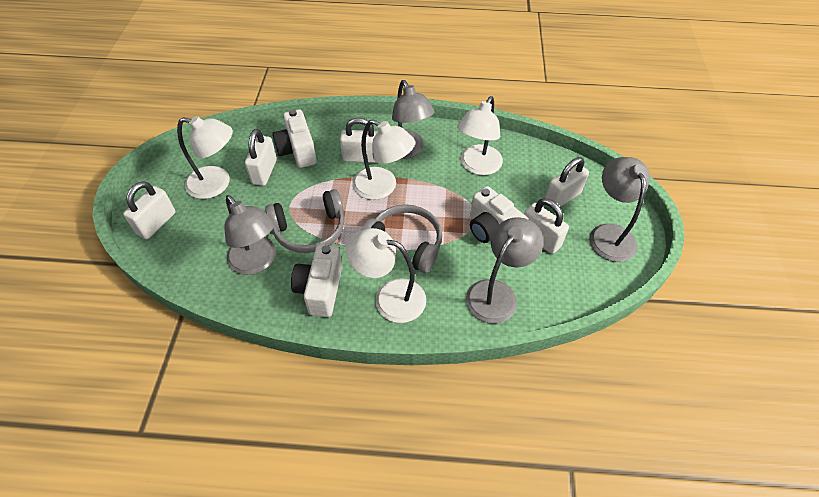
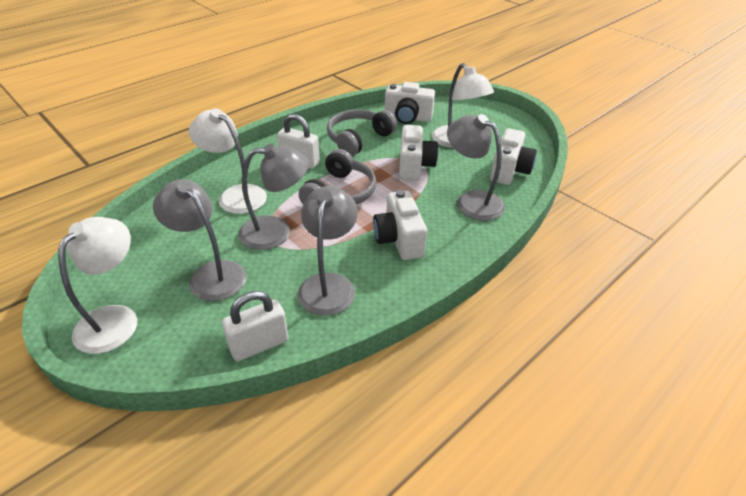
white camera: [272,109,317,168] [291,244,342,317] [470,186,529,243] = 3 -> [373,190,427,260] [385,82,435,124] [399,125,438,181] [490,128,537,185] = 4
white lamp: [177,116,233,199] [346,228,426,323] [352,119,415,200] [457,96,503,175] = 4 -> [58,217,137,354] [189,108,267,214] [432,63,494,148] = 3
white padlock: [123,181,176,239] [245,129,277,186] [340,118,379,163] [524,198,569,254] [545,157,589,207] = 5 -> [222,291,288,361] [277,114,320,169] = 2

